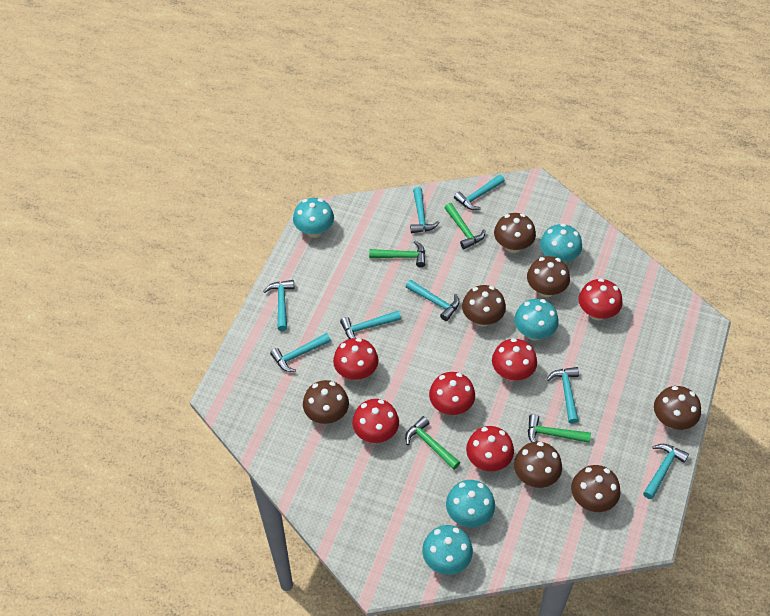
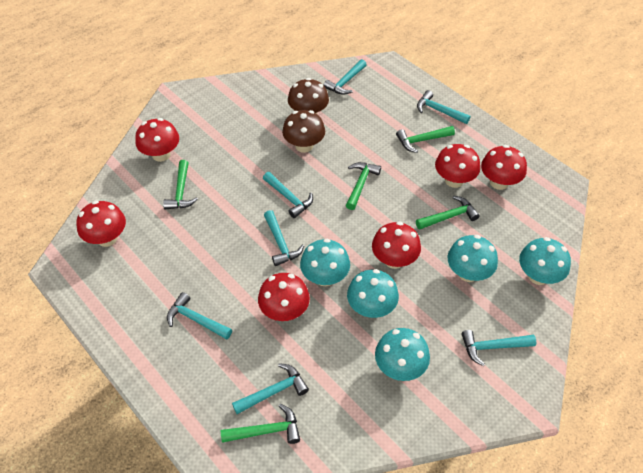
brown mushroom: [303,380,349,424] [462,285,506,327] [494,213,536,253] [514,442,562,488] [527,256,570,297] [571,465,621,512] [654,386,701,430] = 7 -> [282,110,325,153] [288,78,329,114] = 2
green hammer: [369,241,425,267] [405,416,460,470] [445,203,486,249] [528,414,591,443] = 4 -> [163,160,198,209] [221,404,300,444] [346,162,381,210] [396,126,455,153] [416,196,480,230] = 5
turquoise hammer: [263,280,294,331] [270,333,331,372] [340,311,401,339] [406,280,460,321] [410,187,440,233] [454,174,505,210] [547,367,579,424] [643,444,689,499] = 8 -> [167,292,232,340] [232,363,309,414] [263,172,313,218] [264,210,304,266] [324,59,367,95] [417,90,471,124] [461,330,536,366] = 7

